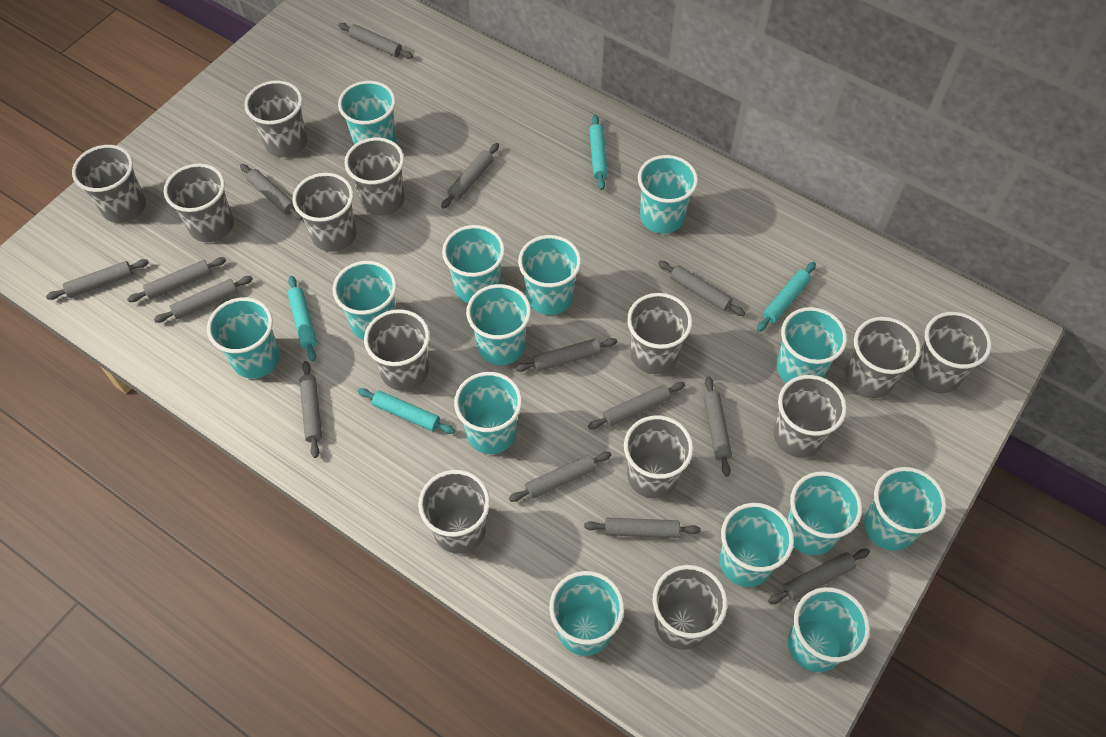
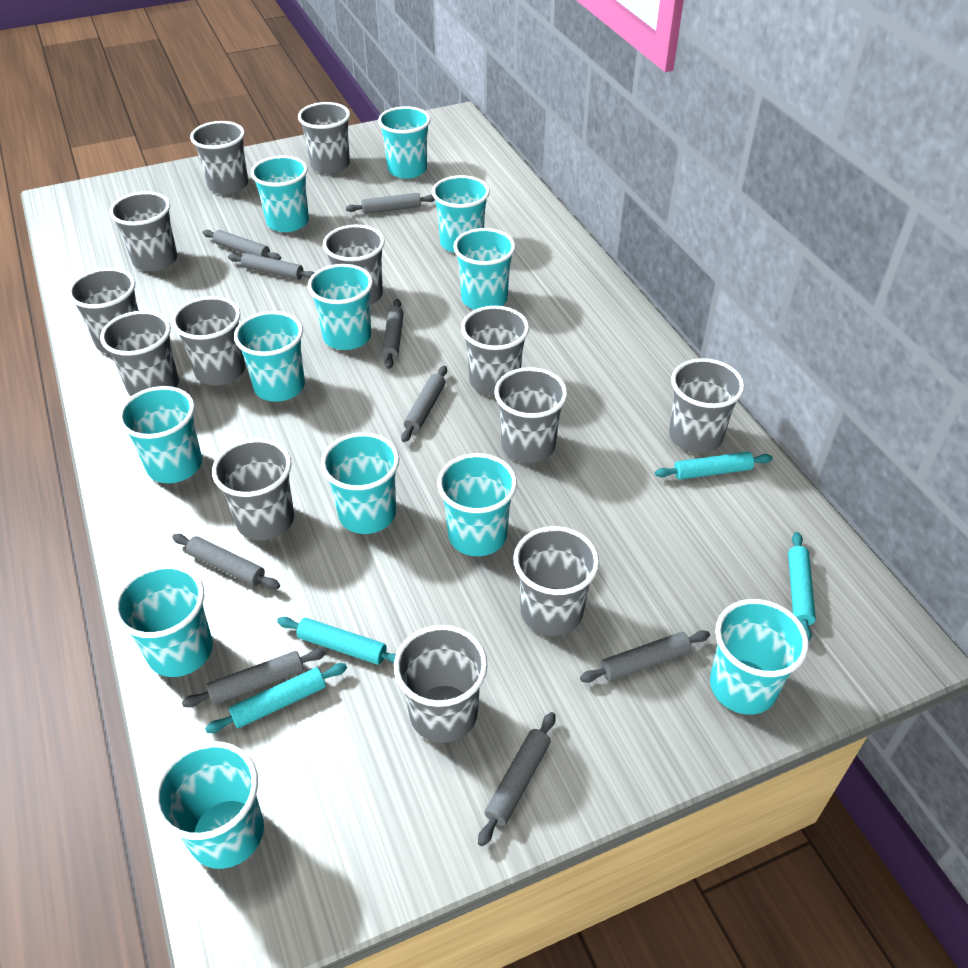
grey rolling pin: [46,259,149,300] [127,257,226,302] [154,276,253,323] [240,164,303,221] [299,361,322,458] [338,23,413,59] [441,143,499,209] [509,452,611,502] [516,338,617,372] [584,518,701,538] [588,382,685,429] [658,261,745,316] [704,377,732,477] [768,549,870,604] = 14 -> [172,534,280,589] [182,648,326,708] [203,230,281,260] [228,253,314,280] [346,193,435,214] [382,299,404,369] [401,366,447,442] [478,712,556,847] [580,630,710,683] = 9
turquoise cup: [207,297,280,379] [333,261,397,340] [338,81,397,144] [442,225,505,303] [454,372,522,454] [466,284,531,365] [518,235,581,315] [549,571,624,656] [638,155,698,234] [719,503,794,587] [776,307,847,383] [787,471,862,555] [788,587,870,672] [864,467,946,551] = 14 -> [113,564,213,677] [118,386,202,483] [153,741,264,869] [234,311,305,402] [251,156,309,232] [308,264,373,350] [321,433,400,534] [378,106,431,179] [432,175,490,253] [437,453,517,556] [453,228,516,310] [710,599,809,715] = 12

